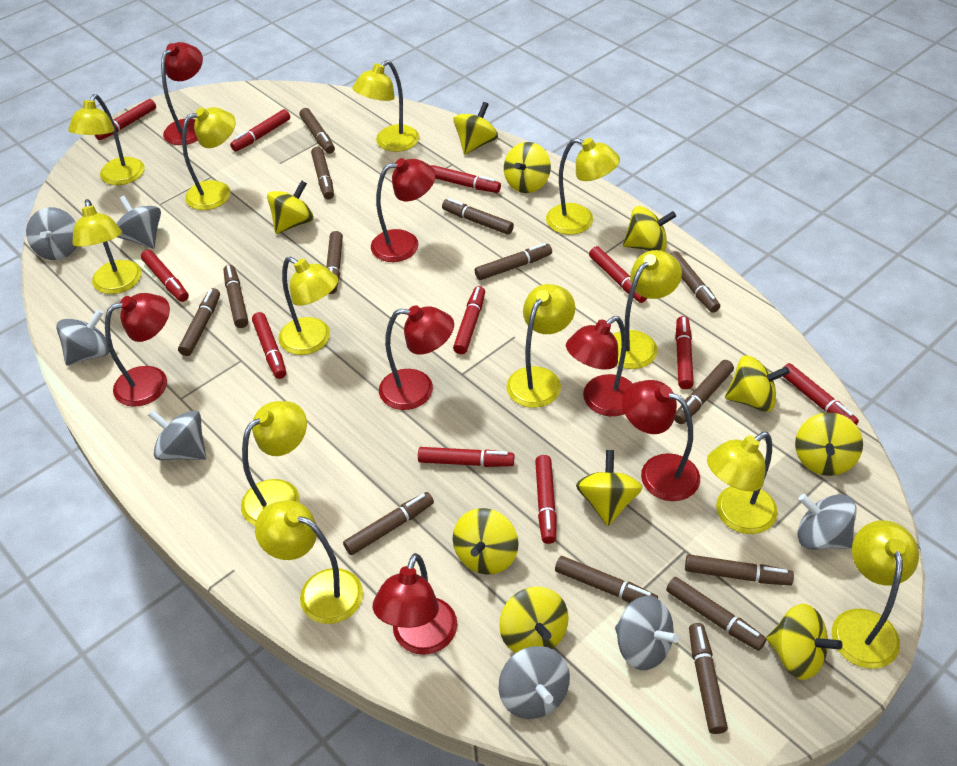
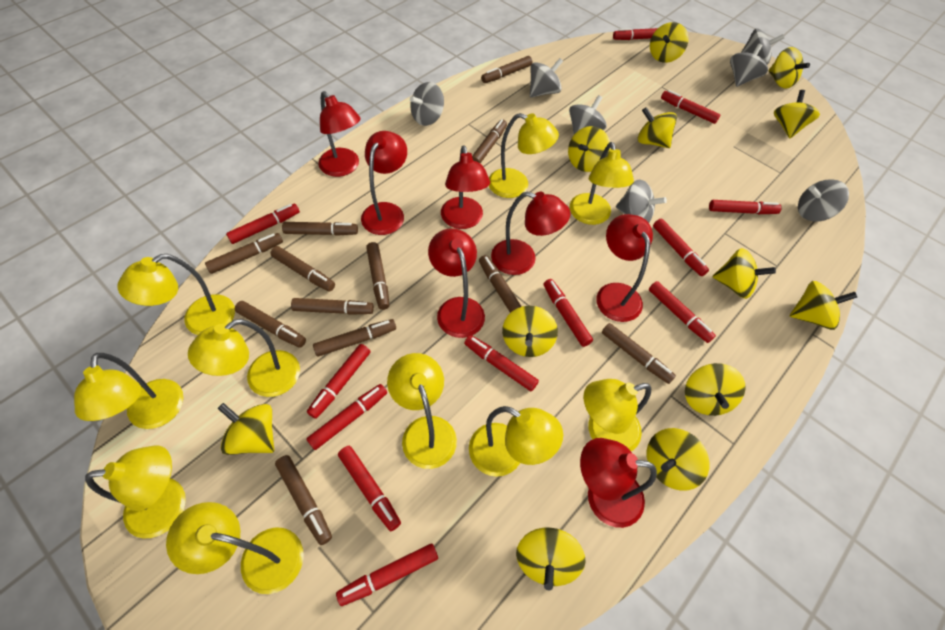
brown marker: [178,288,220,356] [224,265,248,328] [299,108,335,154] [311,147,334,199] [326,231,343,294] [343,492,434,555] [442,198,514,235] [475,243,552,280] [555,556,658,603] [666,577,767,651] [670,251,720,313] [674,360,734,424] [685,554,794,585] [689,623,728,734] = 14 -> [205,233,283,274] [235,301,306,348] [270,246,335,291] [275,455,332,545] [282,222,358,236] [291,298,374,315] [313,319,396,357] [366,242,389,310] [472,119,507,163] [479,255,522,313] [481,56,532,83] [602,323,676,384] = 12
red marker: [95,99,156,141] [141,250,189,302] [230,109,290,152] [252,312,286,379] [418,447,514,467] [431,165,501,193] [453,286,485,354] [535,455,557,544] [589,246,647,303] [675,316,694,389] [783,363,859,425] = 11 -> [226,204,300,244] [306,384,387,450] [307,344,370,419] [336,543,438,606] [338,446,401,531] [464,335,539,391] [544,279,593,347] [613,28,658,40] [649,281,716,343] [653,219,709,276] [661,90,720,124] [709,200,782,214] = 12
yellow lamp: [68,94,145,185] [72,199,141,294] [182,107,236,210] [241,401,307,526] [255,500,363,624] [278,257,338,355] [352,60,419,152] [506,284,575,408] [546,138,620,235] [613,250,682,369] [707,432,778,534] [832,520,919,669] = 12 -> [74,353,183,429] [85,445,186,539] [117,254,235,335] [166,502,304,594] [188,319,300,397] [387,353,457,469] [469,406,563,477] [489,113,559,198] [570,142,634,225] [583,379,651,451] = 10
yellow spinning top: [267,180,314,234] [453,102,498,155] [453,508,519,575] [499,587,569,653] [504,142,551,193] [576,450,643,526] [623,206,676,252] [725,355,790,412] [766,604,843,680] [795,412,863,476] = 10 -> [217,403,274,455] [502,306,558,357] [516,528,586,591] [568,126,610,172] [638,107,677,148] [647,428,709,491] [650,22,689,63] [685,363,746,416] [712,248,776,299] [768,47,810,89] [774,90,820,138] [790,281,857,330] = 12

